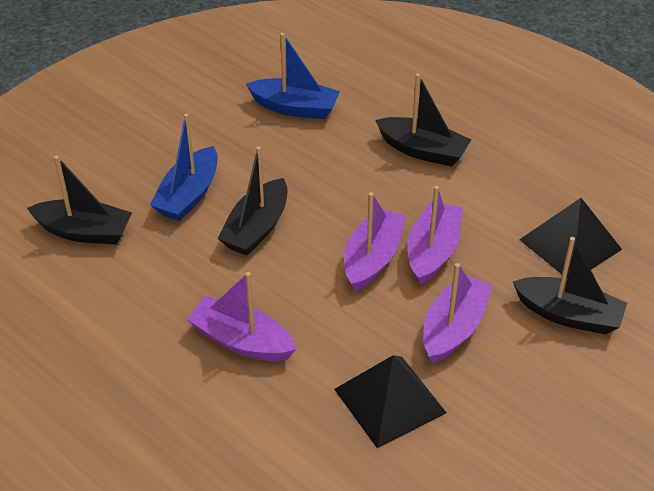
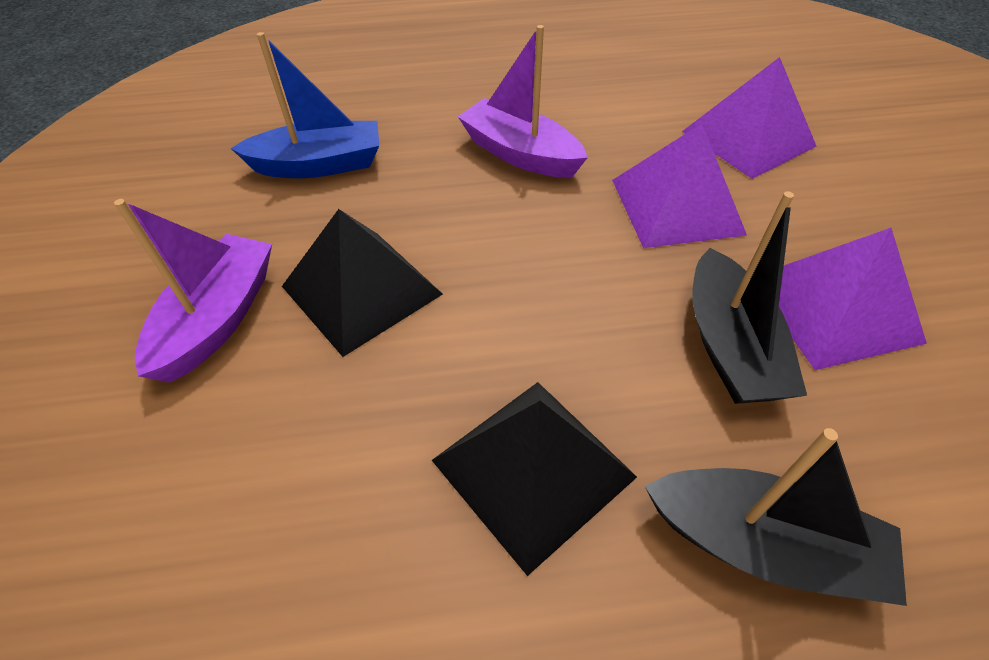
black boat: [27,155,132,244] [218,146,287,256] [375,74,471,166] [513,237,627,334] = 4 -> [645,428,907,606] [692,191,807,404] = 2
blue boat: [150,114,218,221] [246,33,340,119] = 2 -> [231,32,379,178] = 1
purple boat: [187,272,296,361] [344,192,406,292] [407,186,463,285] [423,263,493,364] = 4 -> [114,199,272,383] [458,25,588,178] = 2
purple pyramid: none = 0 -> [612,124,747,248] [682,57,816,179] [779,228,927,370] = 3

